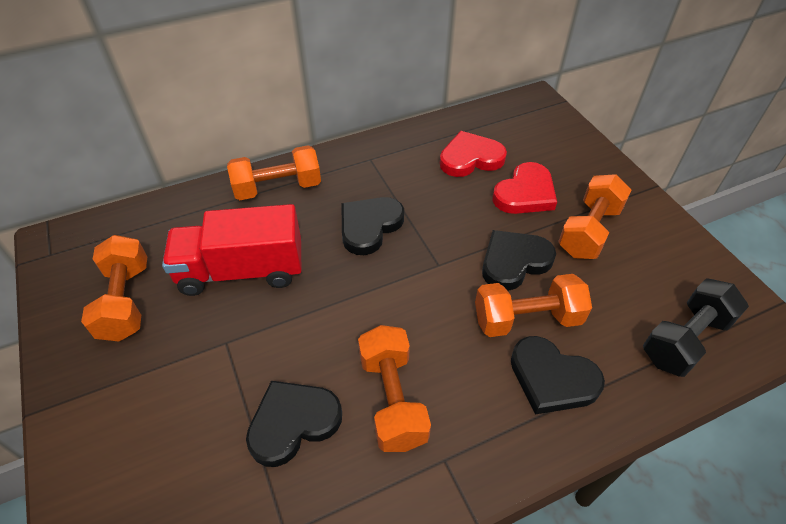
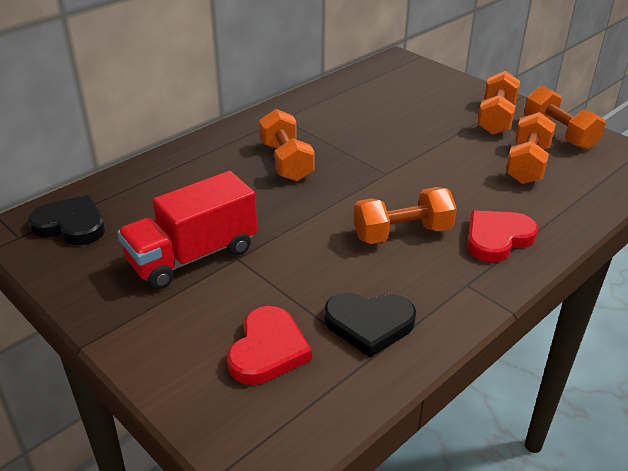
black dumbbell: [643,278,749,377] = 1 -> none = 0
black heart: [246,381,342,467] [341,197,404,255] [482,230,556,291] [511,336,605,415] = 4 -> [28,195,105,245] [324,292,416,357] = 2

